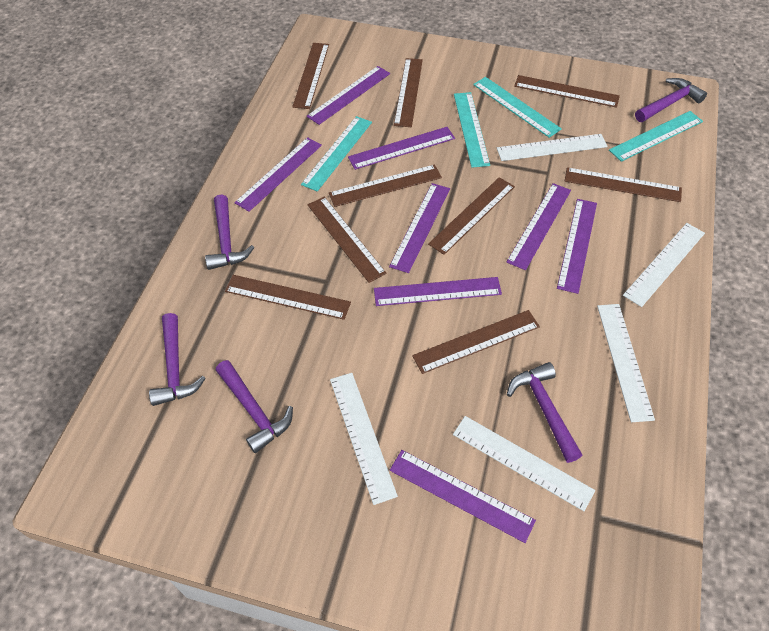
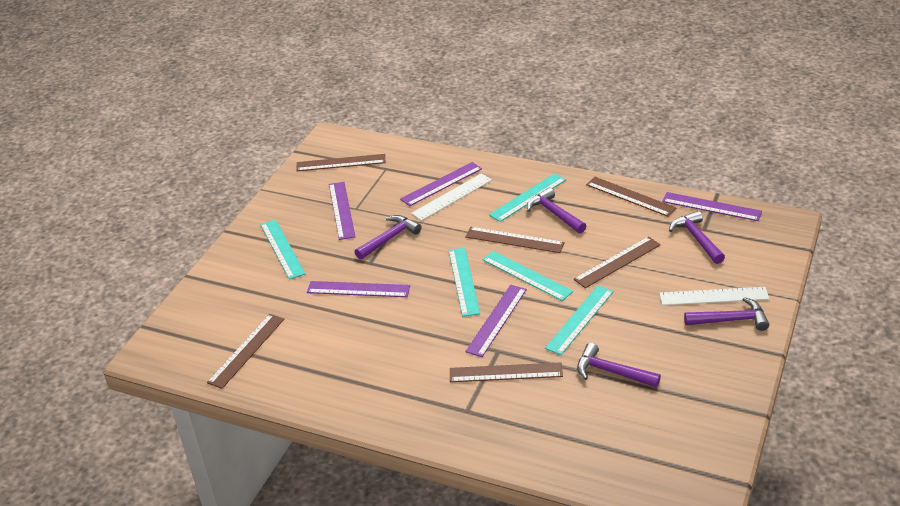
brown ruler: [225,275,351,320] [292,43,329,109] [307,197,387,283] [329,164,442,207] [394,58,423,127] [412,310,540,374] [428,177,515,255] [514,75,620,108] [565,167,682,202] = 9 -> [207,314,284,389] [296,154,386,171] [450,362,563,382] [465,227,565,253] [574,236,660,288] [586,177,676,217] = 6
purple ruler: [234,137,322,212] [307,66,390,125] [348,127,455,170] [374,277,502,306] [389,183,450,273] [390,450,536,543] [507,183,571,270] [557,199,597,294] = 8 -> [307,281,410,297] [329,182,355,240] [400,162,482,206] [465,285,527,357] [662,192,762,221] = 5
turquoise ruler: [301,116,372,191] [454,92,490,168] [473,77,562,138] [609,111,703,162] = 4 -> [260,219,305,280] [448,248,480,317] [482,251,573,301] [489,173,566,222] [545,285,614,355] = 5
white ruler: [330,373,398,505] [453,416,595,511] [497,134,608,161] [597,304,655,422] [623,223,705,307] = 5 -> [411,173,492,221] [659,287,769,305] = 2

